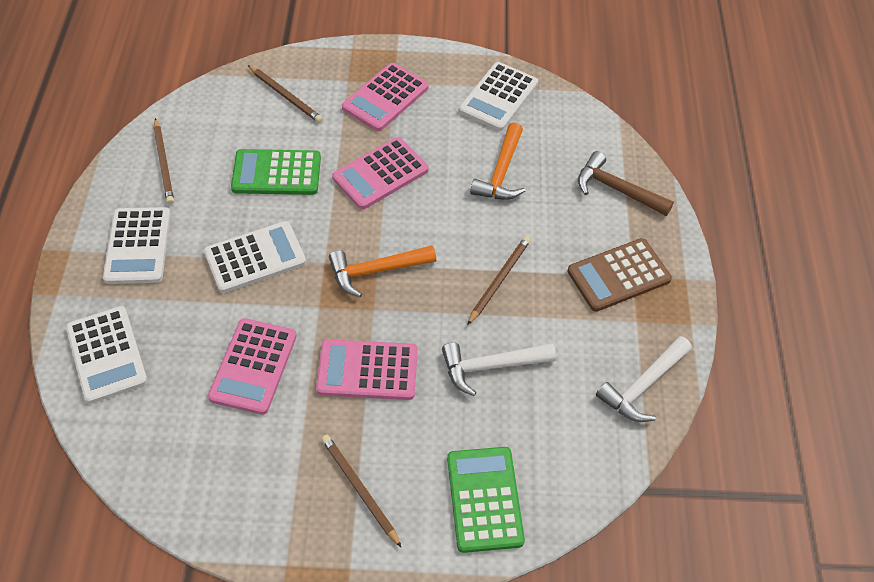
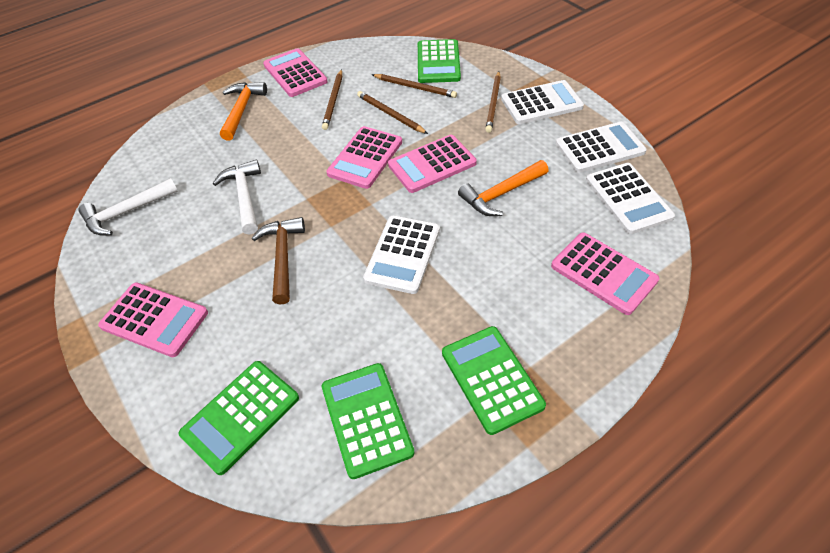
brown calculator: [567,238,672,312] = 1 -> none = 0
green calculator: [231,149,321,195] [447,447,525,553] = 2 -> [179,361,299,475] [322,363,415,479] [418,39,461,83] [442,326,546,435] = 4
pink calculator: [208,318,297,415] [316,339,418,400] [332,137,429,209] [342,63,429,131] = 4 -> [98,282,208,357] [263,48,328,97] [326,126,402,189] [388,135,477,193] [551,232,660,315] = 5

